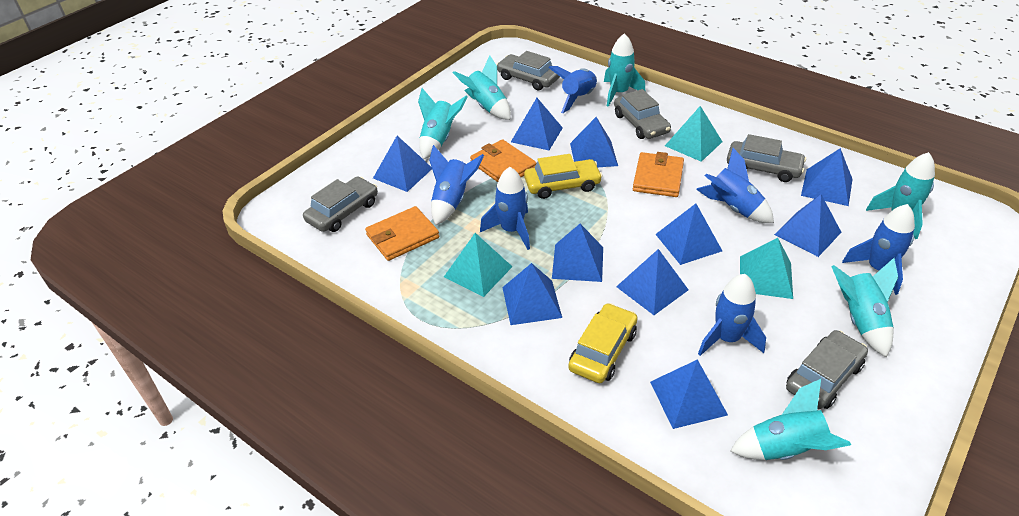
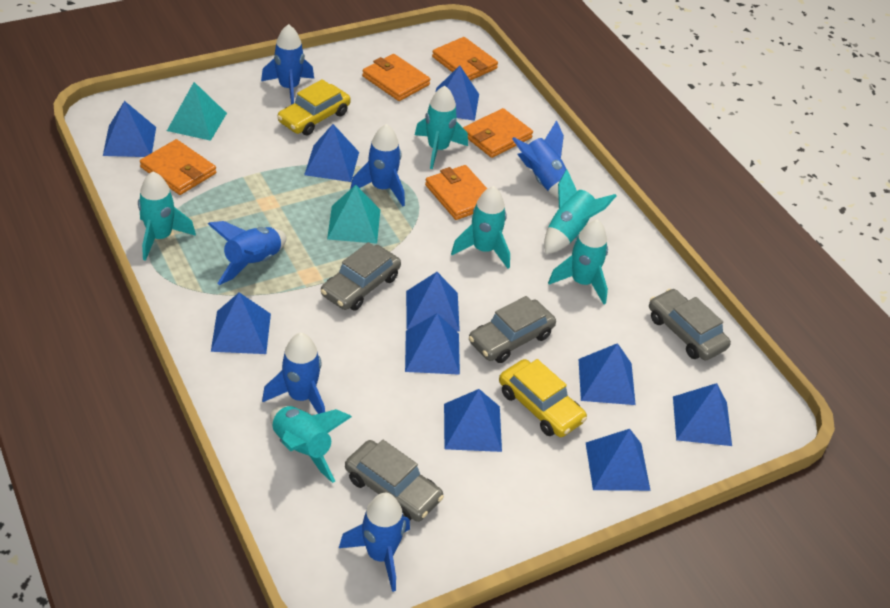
grey car: [303,176,378,232] [497,51,560,91] [614,89,671,139] [727,134,806,182] [786,330,868,409] = 5 -> [321,242,401,311] [345,440,444,522] [469,296,556,363] [649,289,731,361] = 4
orange wallet: [365,206,439,261] [470,139,536,182] [633,152,684,197] = 3 -> [140,139,216,195] [362,54,430,101] [425,165,487,220] [432,37,498,81] [463,108,533,158] = 5
turquoise pyramid: [444,233,512,297] [665,106,722,162] [740,238,793,299] = 3 -> [167,82,227,141] [327,185,380,244] = 2

